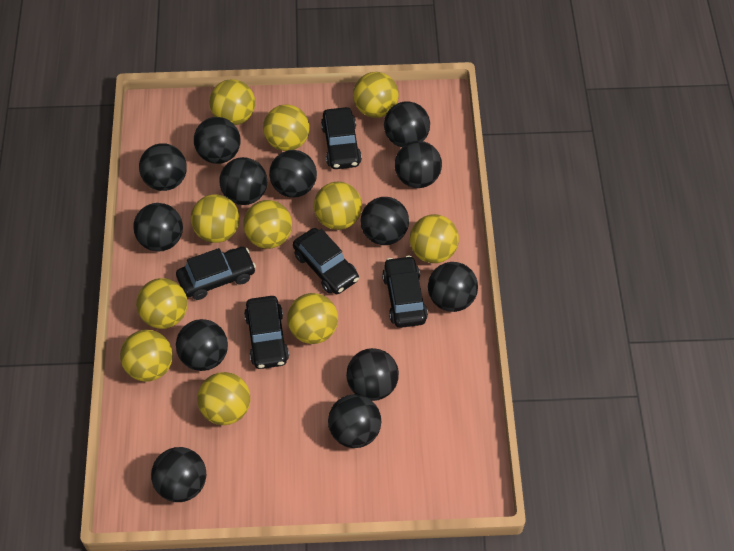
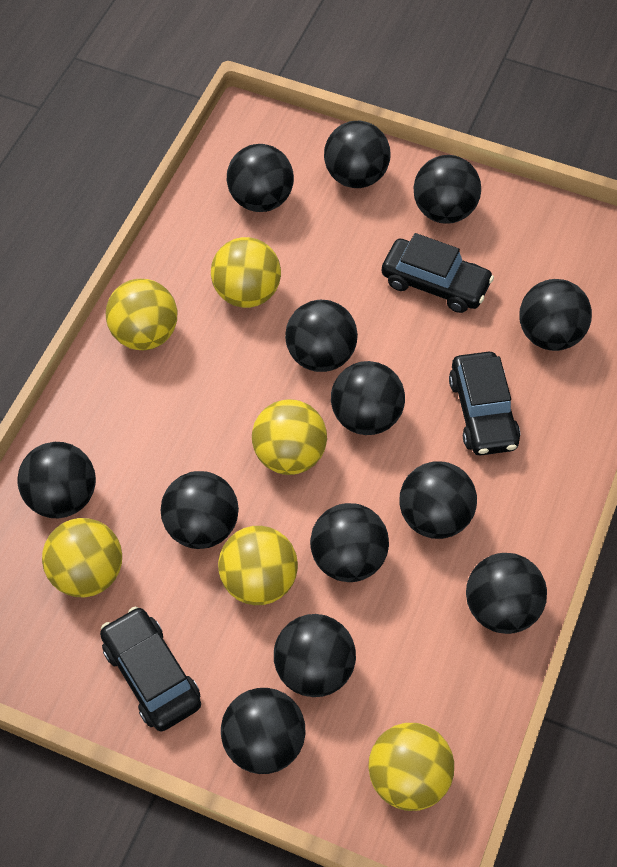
black car: [176,247,256,300] [244,296,289,369] [293,228,359,294] [321,107,362,169] [382,256,428,328] = 5 -> [100,607,201,731] [382,233,494,313] [449,352,520,456] = 3
yellow ball: [120,330,173,382] [136,278,188,329] [191,194,240,243] [197,372,250,425] [209,79,255,125] [243,200,292,249] [263,104,310,151] [287,293,338,344] [314,181,362,230] [353,72,399,118] [410,214,459,263] = 11 -> [42,518,122,597] [106,279,177,350] [211,237,281,308] [218,526,298,605] [252,399,327,475] [368,723,454,811] = 6

